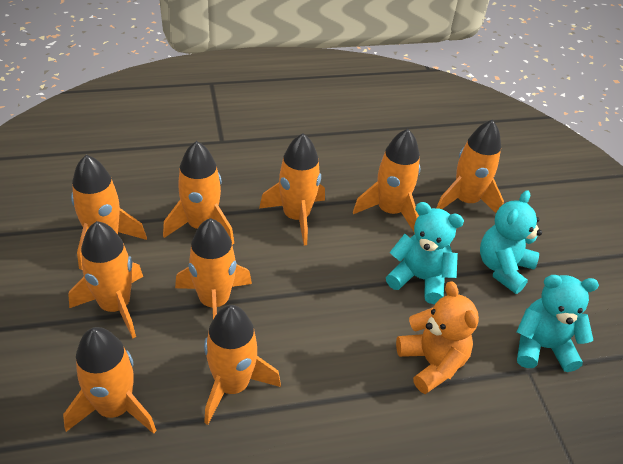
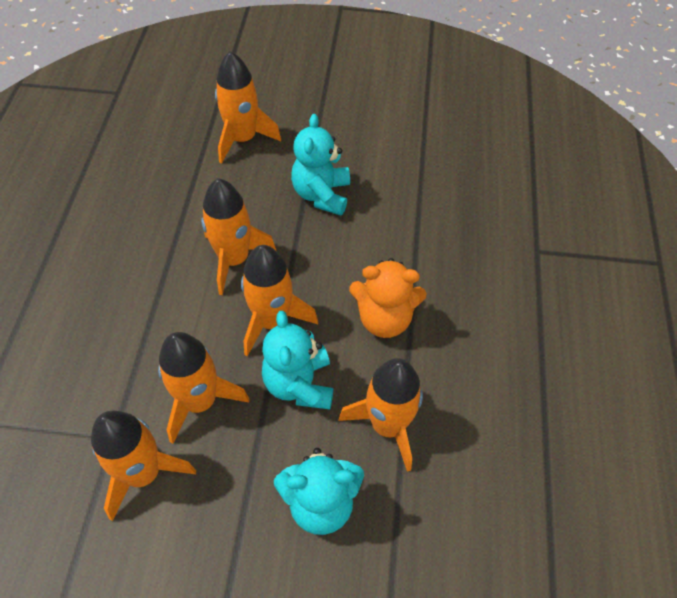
orange rocket: [63,327,157,434] [68,221,143,338] [71,155,147,270] [163,141,234,245] [175,218,252,319] [204,305,281,425] [259,133,325,246] [353,129,420,233] [436,120,504,213] = 9 -> [91,411,196,521] [158,332,249,444] [201,178,276,295] [215,51,281,164] [241,245,318,357] [339,358,423,472] = 6

